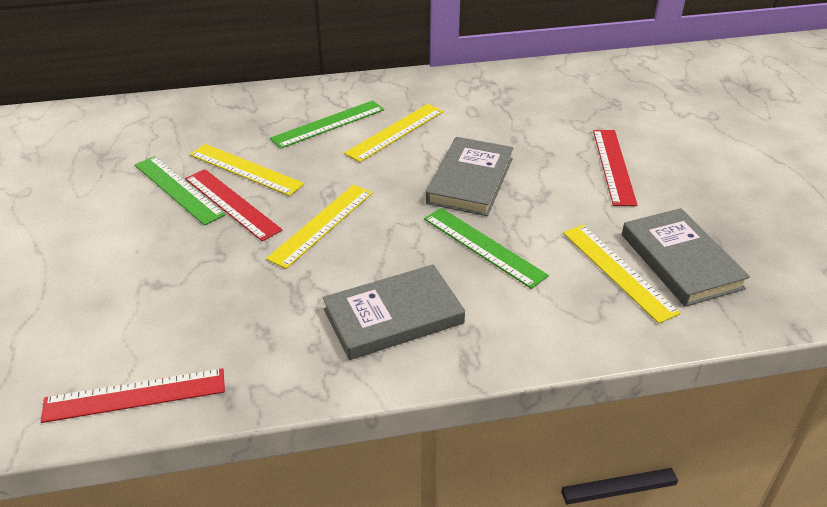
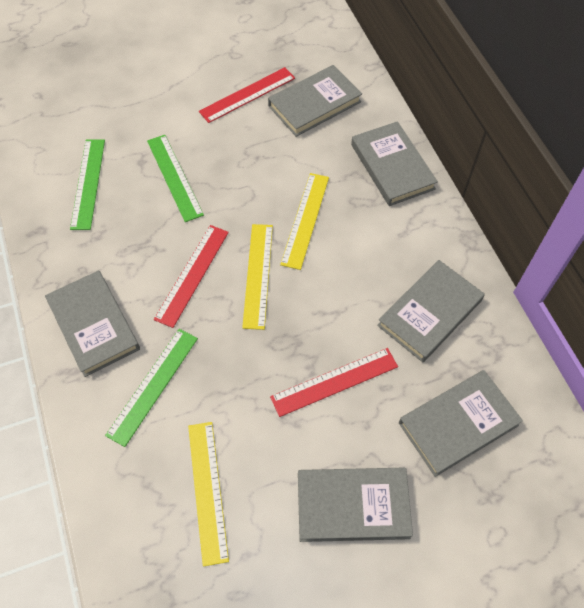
grey book: [323,264,465,360] [426,137,514,216] [622,208,750,307] = 3 -> [45,270,140,377] [268,65,362,137] [298,468,413,542] [351,121,438,206] [377,260,485,362] [399,370,523,477] = 6
yellow ruler: [190,144,304,196] [266,185,373,269] [344,104,443,162] [563,225,681,324] = 4 -> [188,422,229,567] [242,224,273,330] [280,173,329,270] = 3

